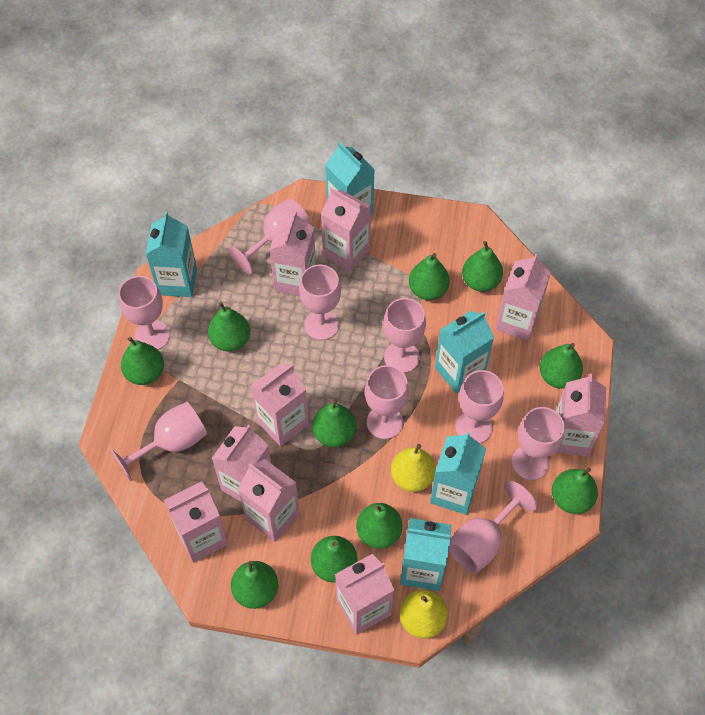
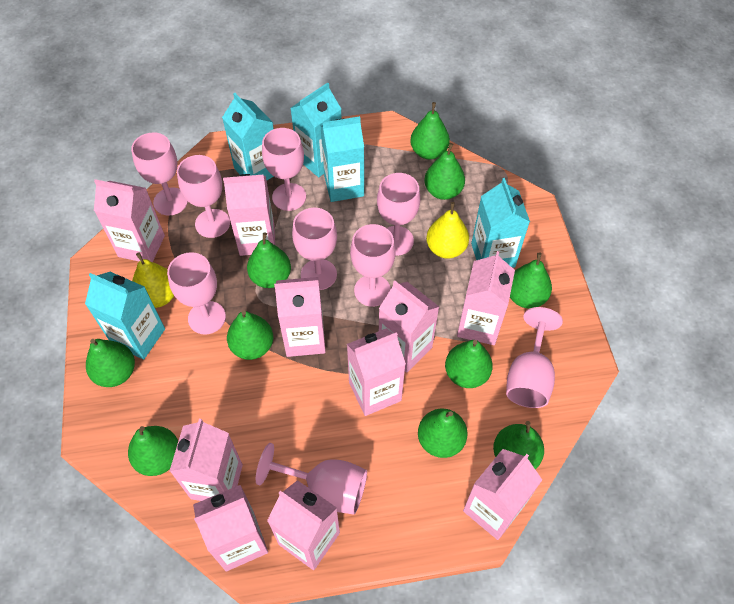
pink carton: [164,481,228,563] [212,425,271,502] [238,459,300,542] [251,363,309,447] [270,211,316,296] [321,188,371,273] [335,554,394,635] [495,254,551,341] [556,374,606,456] = 9 -> [94,179,165,262] [170,419,243,501] [193,485,268,571] [223,174,275,256] [267,480,340,570] [274,277,326,357] [347,328,406,416] [379,281,439,373] [457,251,515,345] [463,449,542,540] = 10

